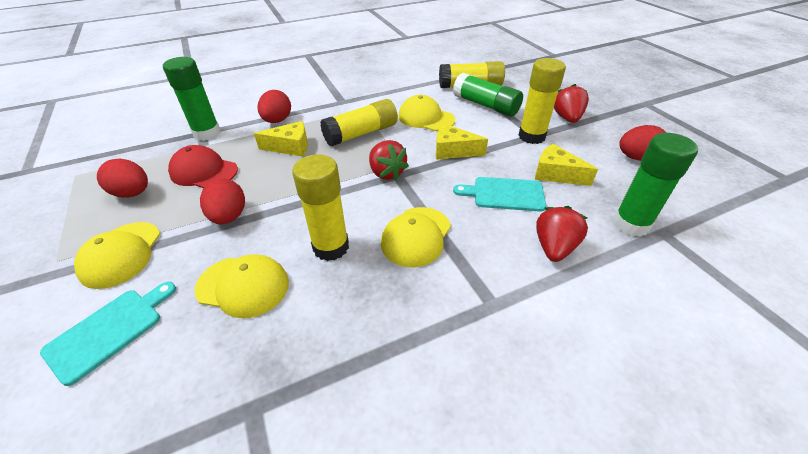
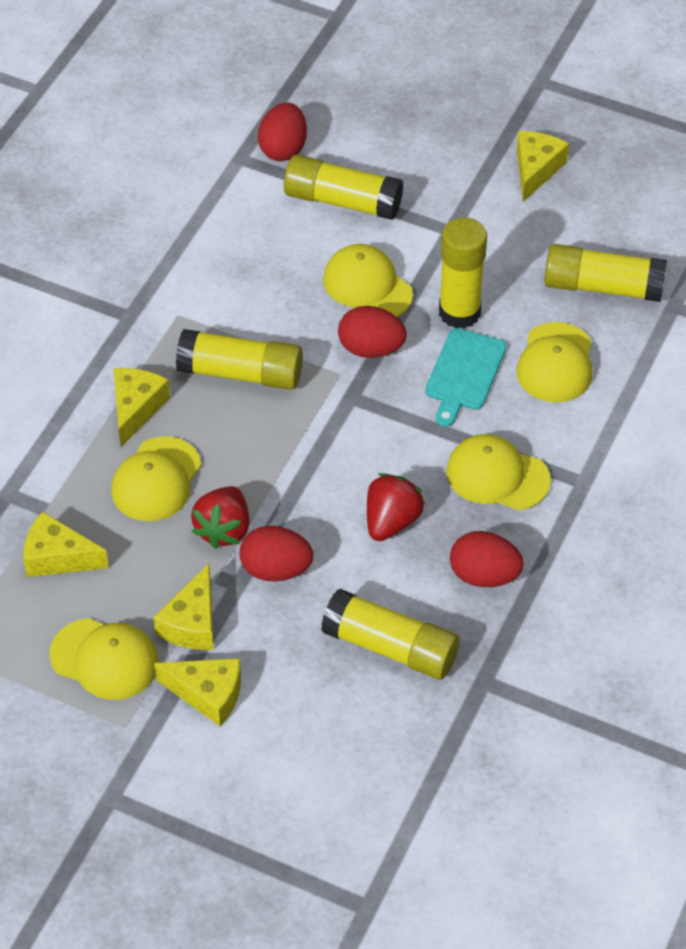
green glue stick: [163,57,221,141] [453,73,523,117] [613,133,698,236] = 3 -> none = 0
red cap: [168,145,238,188] = 1 -> none = 0
red strawberry: [369,140,409,180] [536,206,588,262] [554,84,589,123] = 3 -> [191,486,250,549] [367,473,425,541] = 2
turquoise cutting board: [40,282,176,386] [453,177,546,212] = 2 -> [425,328,507,427] = 1
yellow cap: [74,222,160,289] [195,254,289,318] [381,207,451,267] [398,95,455,131] = 4 -> [49,618,159,700] [111,436,201,521] [323,244,413,317] [446,434,551,510] [517,322,592,402] = 5
yellow cheese: [254,121,308,157] [436,124,488,160] [535,144,598,186] = 3 -> [23,512,109,577] [114,368,170,447] [154,564,214,650] [154,658,241,727] [517,131,569,202] = 5
yellow glue stick: [292,154,349,261] [320,99,398,146] [439,61,505,88] [518,58,566,144] = 4 -> [176,329,303,390] [284,155,403,220] [321,589,460,680] [439,217,487,329] [544,244,667,302] = 5

